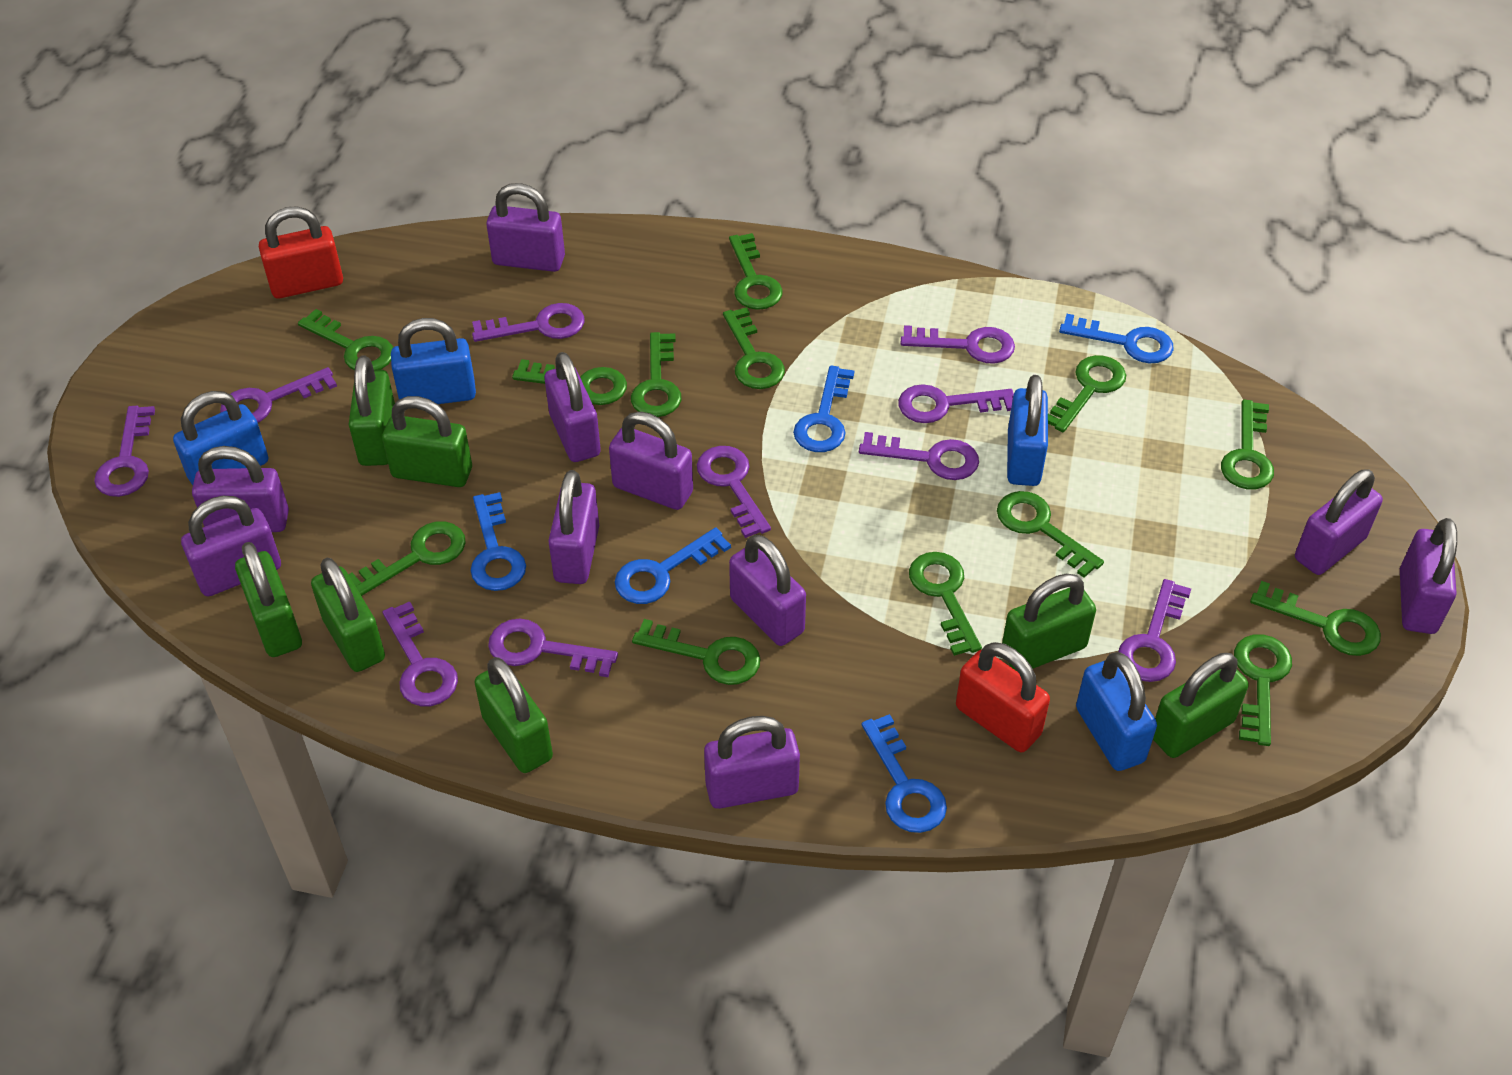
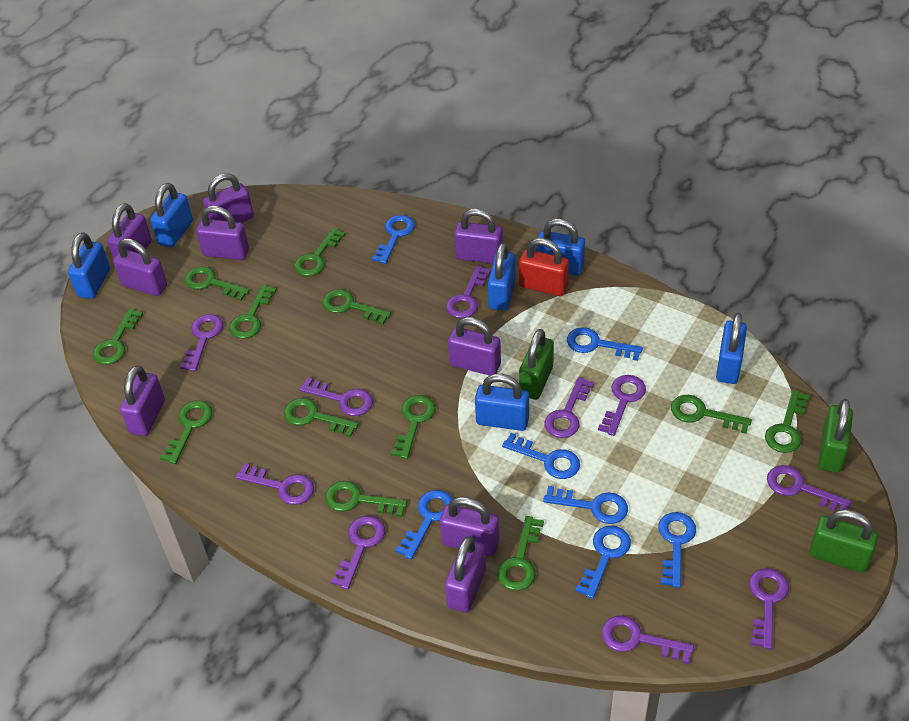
blue key: [471,492,526,591] [615,527,731,604] [793,366,854,452] [862,714,947,833] [1059,314,1174,363] = 5 -> [372,215,415,264] [395,490,453,559] [502,433,580,479] [543,486,628,524] [567,327,643,361] [575,525,631,599] [658,512,696,588] = 7
blue padlock: [173,391,268,485] [391,318,476,404] [1007,375,1048,486] [1076,652,1157,771] = 4 -> [68,232,110,299] [150,183,193,247] [475,374,529,431] [488,243,516,311] [536,219,585,276] [716,313,747,384] = 6
green key: [298,309,393,370] [348,521,466,596] [512,359,627,405] [631,332,681,417] [632,619,760,685] [723,307,785,389] [729,233,783,310] [909,552,982,656] [997,491,1104,578] [1048,355,1126,432] [1221,400,1274,489] [1234,634,1292,746] [1250,581,1381,656] = 13 -> [93,309,143,364] [160,401,212,464] [185,266,250,301] [229,285,277,339] [284,398,359,437] [294,228,346,276] [322,289,391,325] [325,481,407,517] [391,395,436,459] [497,516,544,591] [671,395,752,434] [765,390,810,453] = 12
green padlock: [235,542,302,657] [311,558,385,672] [349,355,395,466] [382,396,472,487] [474,657,553,773] [1002,574,1096,672] [1153,653,1249,758] = 7 -> [519,329,554,400] [809,509,878,572] [818,399,853,473] = 3
purple padlock: [181,496,281,596] [192,446,289,532] [486,183,565,272] [544,352,601,462] [548,470,599,584] [609,412,693,510] [704,716,800,809] [729,534,806,646] [1295,469,1383,575] [1400,518,1457,634] = 10 -> [108,203,152,259] [113,238,167,296] [120,365,165,436] [196,206,249,260] [203,173,254,223] [440,497,500,556] [445,536,486,613] [448,317,501,376] [454,209,503,264] = 9
red padlock: [259,206,343,299] [956,642,1050,752] = 2 -> [519,238,569,296] = 1

